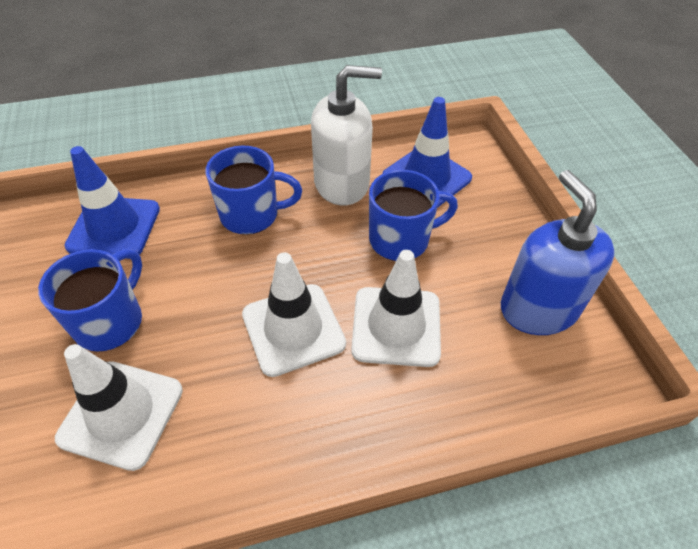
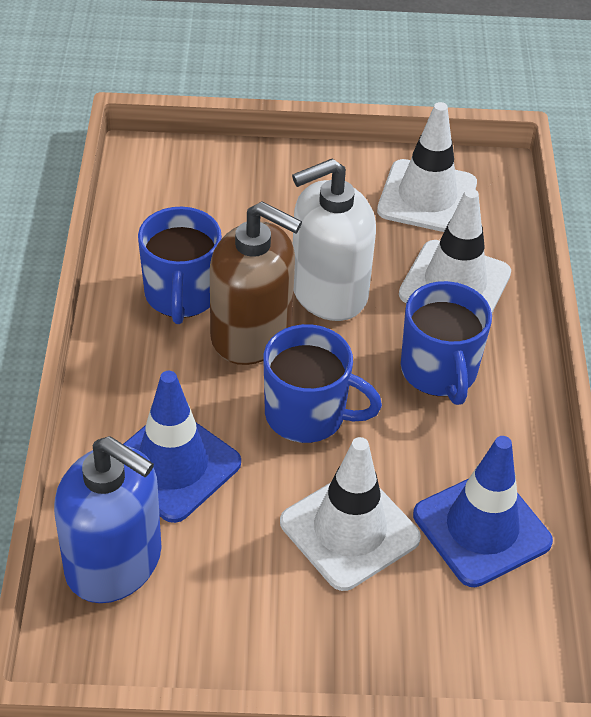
brown soap dispenser: none = 0 -> [210,202,302,365] = 1

